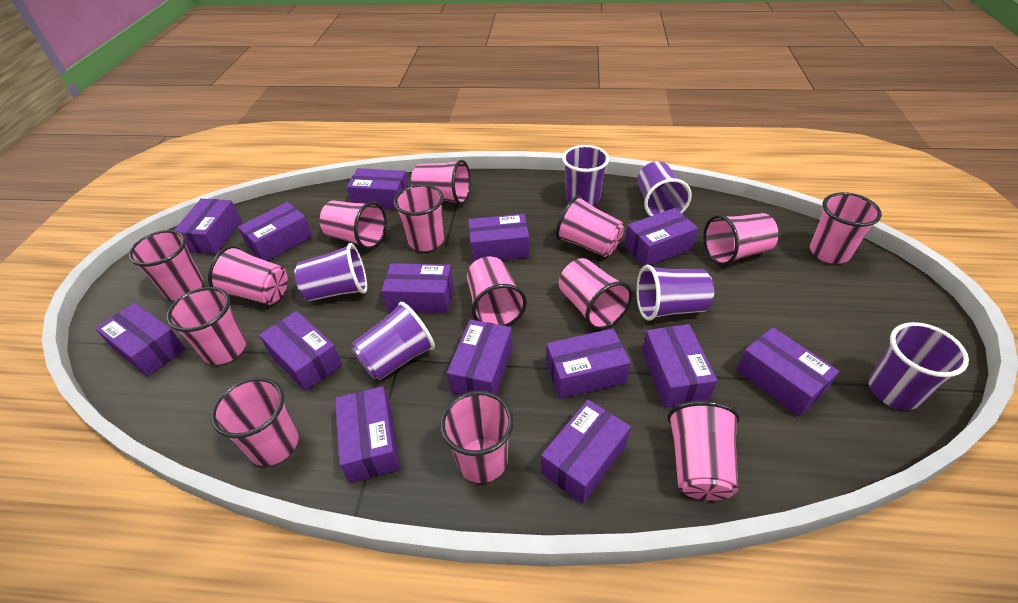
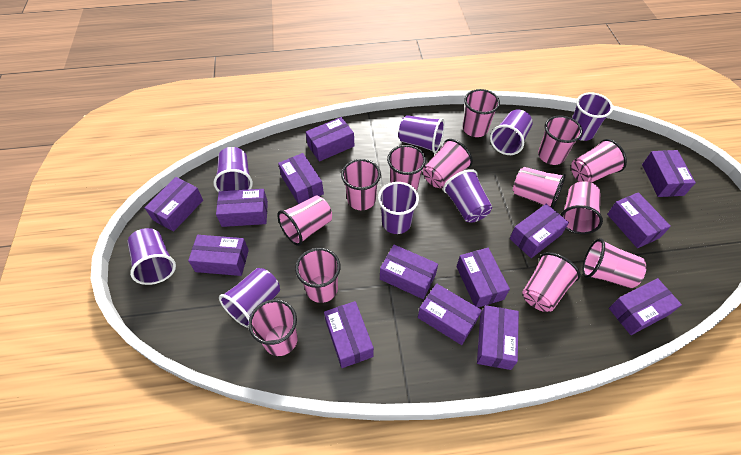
pink cup: [128,230,204,301] [166,287,246,365] [208,246,288,305] [211,377,298,466] [320,201,387,250] [393,184,444,251] [411,159,471,205] [440,391,514,483] [467,257,527,326] [556,195,624,257] [559,258,633,330] [667,401,740,500] [703,213,778,266] [810,192,882,264] = 14 -> [248,299,298,356] [277,196,332,246] [295,248,341,303] [341,159,381,210] [387,145,426,191] [423,139,473,188] [463,89,500,137] [513,167,566,209] [522,252,581,312] [538,115,583,165] [561,181,603,234] [571,139,627,183] [582,238,647,288] = 13
purple cup: [294,243,367,301] [352,302,435,380] [562,145,609,206] [636,265,714,321] [637,161,692,216] [869,322,969,410] = 6 -> [127,228,176,285] [213,147,253,192] [219,268,280,328] [378,182,419,234] [399,115,445,153] [443,169,492,223] [490,109,533,155] [572,92,613,141] = 8

